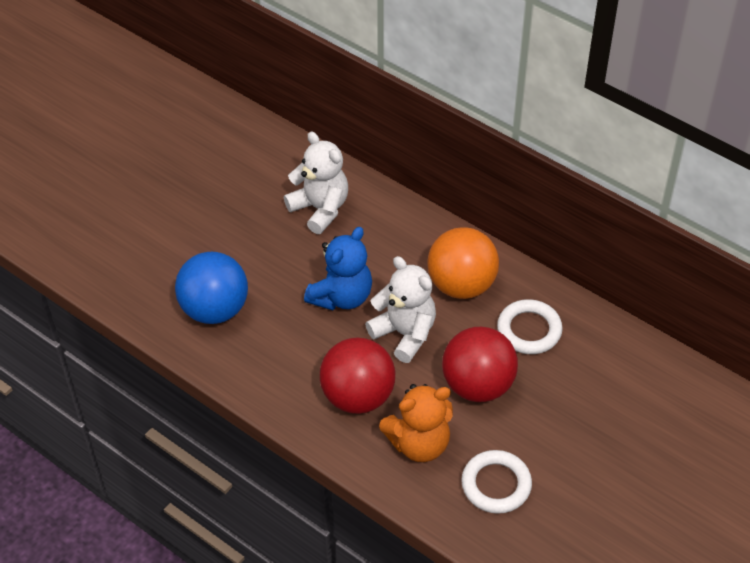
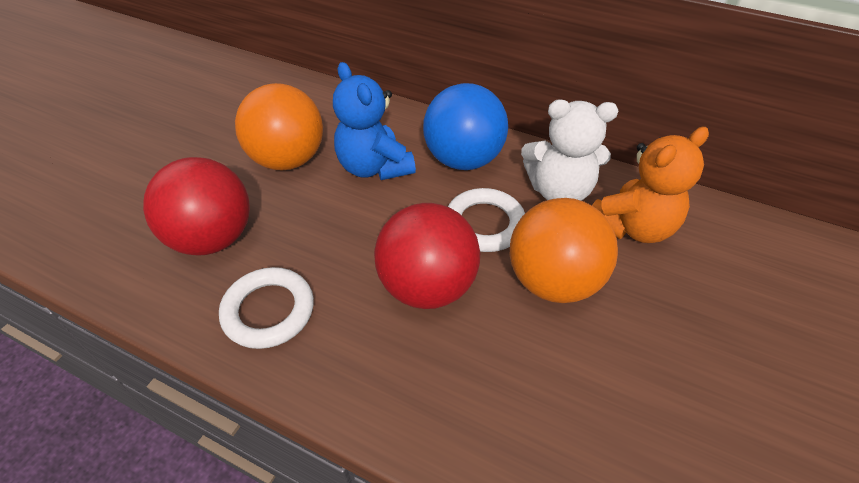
orange ball: [427,227,499,299] = 1 -> [235,83,323,170] [510,198,618,303] = 2
white teddy bear: [284,132,348,234] [365,256,436,363] = 2 -> [521,99,618,201] = 1

